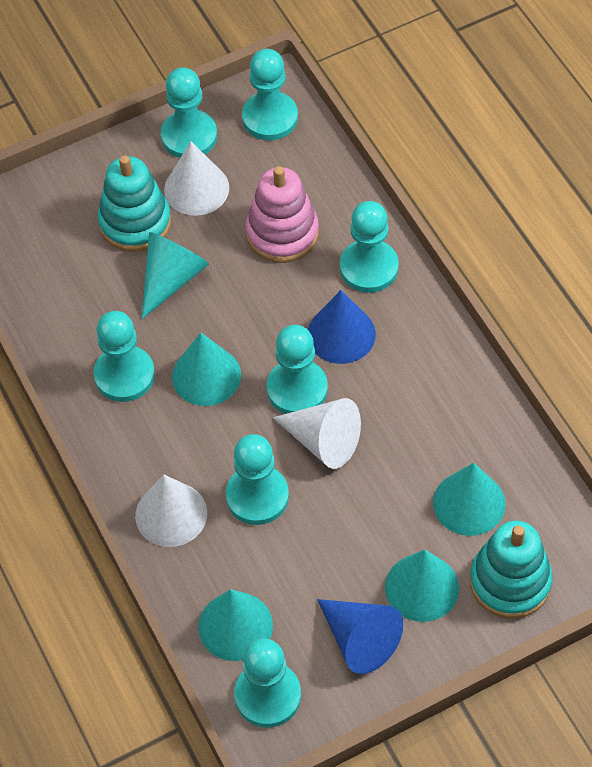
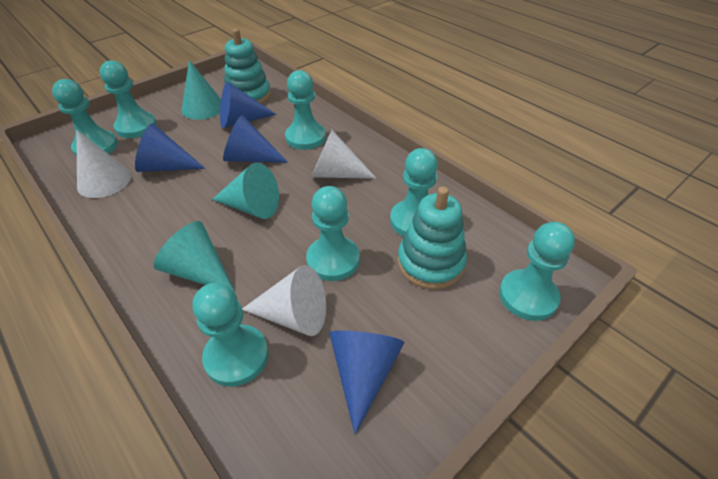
blue cone: [308,290,376,364] [317,599,403,674] = 2 -> [135,123,205,172] [220,82,276,128] [223,115,288,163] [329,331,405,435] = 4
pink stacking toy: [245,166,319,263] = 1 -> none = 0
turquoise cone: [142,232,209,319] [172,333,241,406] [198,589,273,661] [385,550,459,622] [433,463,506,536] = 5 -> [153,221,236,294] [182,60,221,120] [212,163,279,219] = 3

